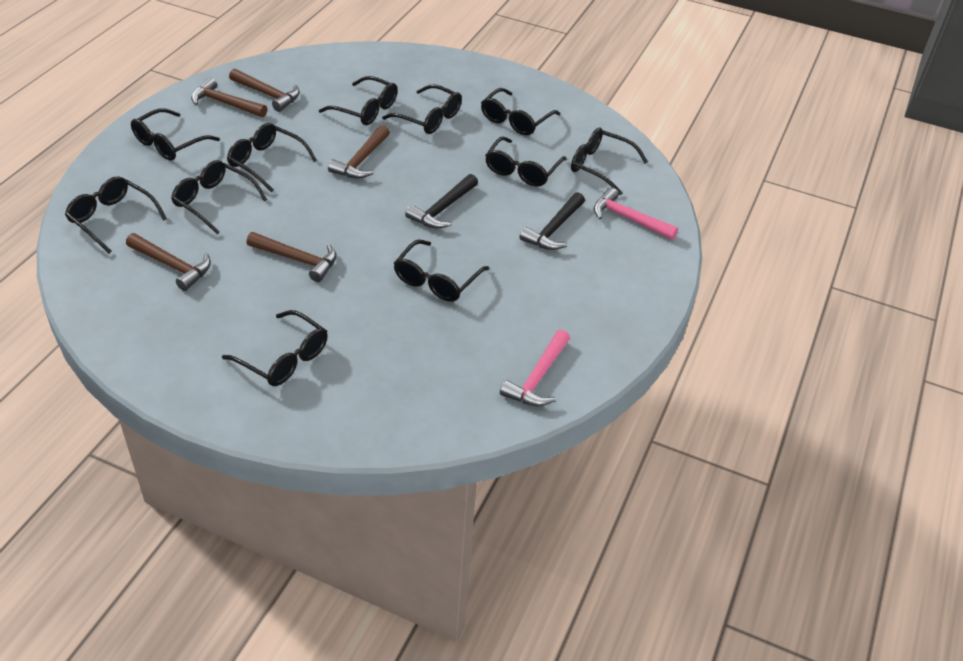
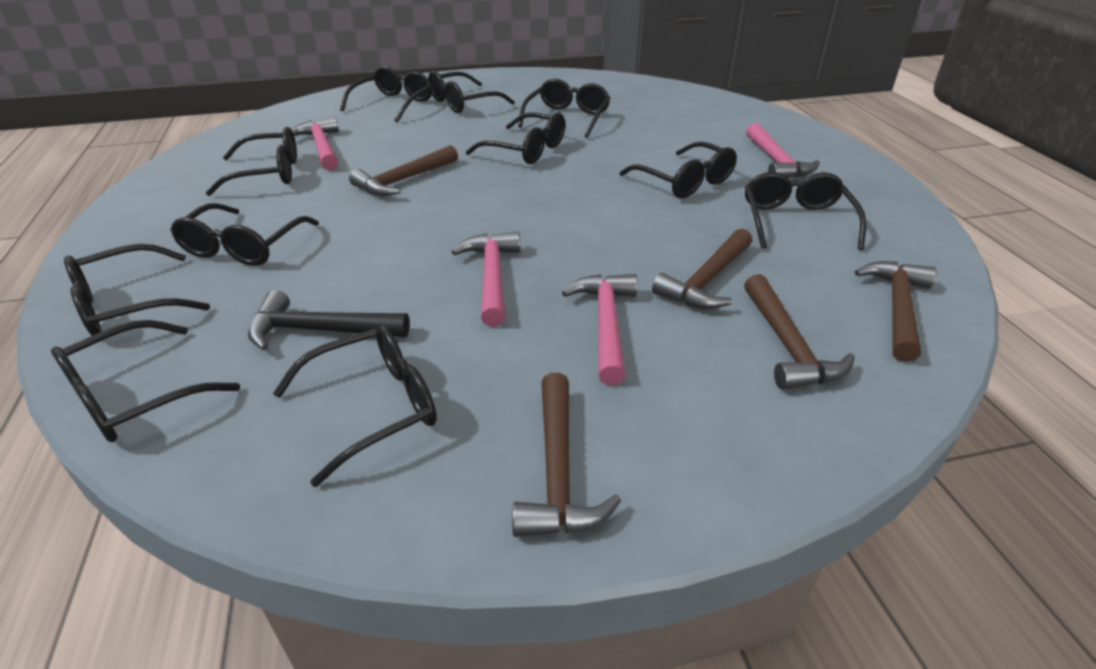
black hammer: [405,174,478,229] [519,192,585,250] = 2 -> [248,290,410,351] = 1
pink hammer: [500,330,570,406] [593,187,678,240] = 2 -> [291,116,339,171] [451,232,520,327] [562,274,638,385] [746,123,820,178] = 4

